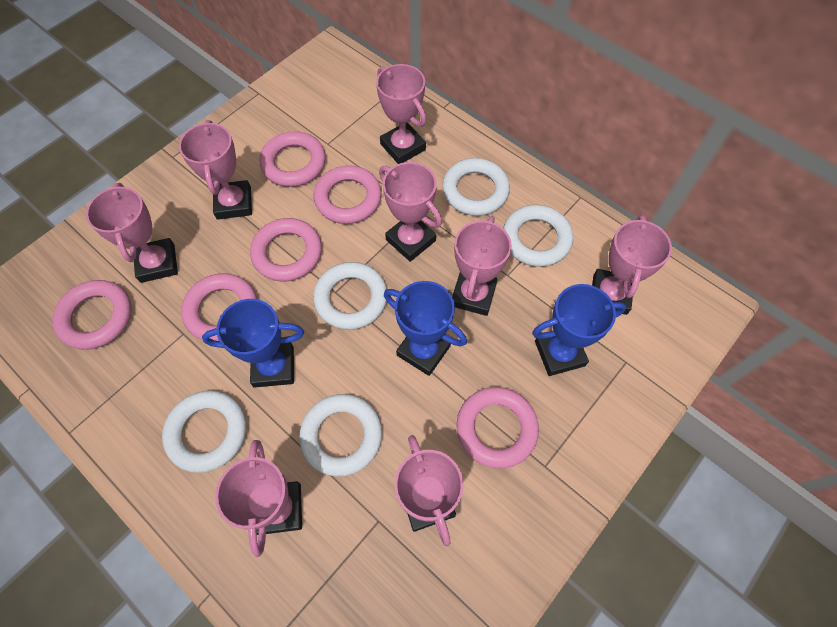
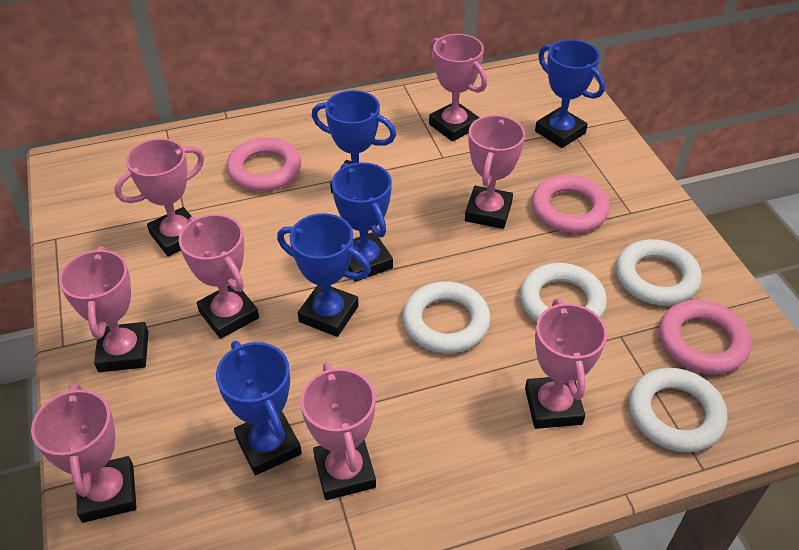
blue trophy: [202,299,304,388] [384,281,467,376] [532,284,626,376] = 3 -> [216,341,302,475] [277,213,371,337] [312,90,396,194] [332,162,393,282] [535,40,605,148] = 5
pink ring: [52,280,132,350] [181,273,257,341] [250,218,322,282] [260,131,326,187] [314,165,382,224] [456,387,539,468] = 6 -> [226,137,301,191] [532,175,610,233] [659,300,751,374] = 3
white ring: [162,391,246,473] [299,394,382,477] [313,262,387,330] [442,158,510,216] [503,205,573,267] = 5 -> [403,281,491,353] [520,263,607,323] [616,239,702,306] [629,368,727,452] = 4

